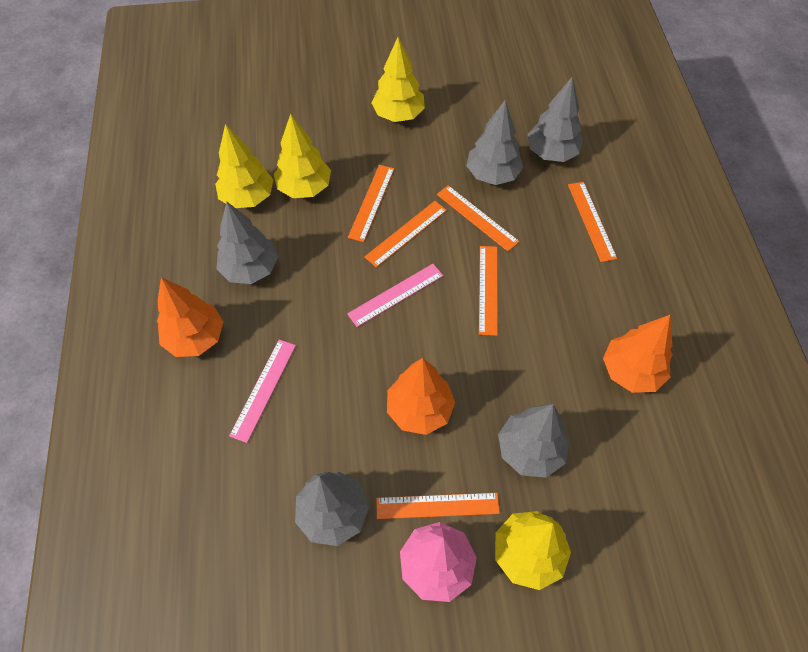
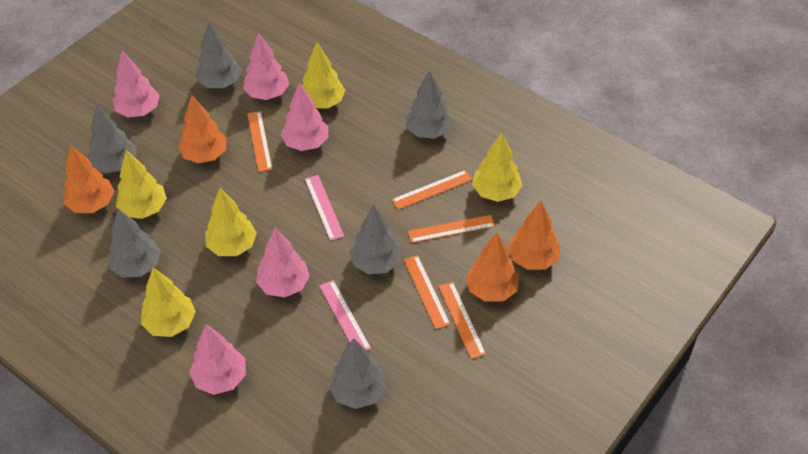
grey tree: [217,202,278,284] [295,471,369,546] [466,100,523,185] [498,404,570,478] [527,77,583,162] = 5 -> [87,105,137,173] [108,209,161,278] [196,22,242,88] [328,338,386,409] [349,205,402,274] [406,71,453,139] = 6
orange ruler: [348,165,394,242] [364,201,447,267] [376,493,500,519] [437,185,520,251] [479,246,498,336] [568,182,617,262] = 6 -> [247,111,273,172] [392,170,473,210] [404,255,450,329] [408,215,495,243] [439,282,486,359] = 5
orange tree: [157,277,223,357] [387,358,455,435] [603,315,673,393] = 3 -> [64,145,114,213] [178,95,227,163] [466,233,519,302] [508,201,560,270] = 4
pink tree: [400,522,477,602] = 1 -> [112,51,160,118] [189,324,246,395] [243,32,289,100] [256,228,310,298] [281,83,328,151] = 5
yellow tree: [215,124,274,208] [274,114,331,198] [371,37,425,122] [495,511,571,590] = 4 -> [116,150,167,219] [141,268,196,337] [205,188,257,256] [302,42,345,109] [472,132,522,202] = 5

